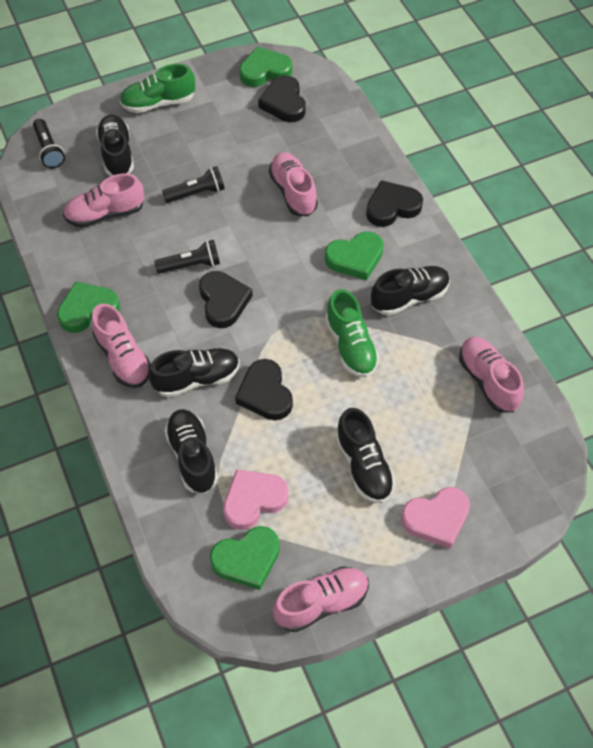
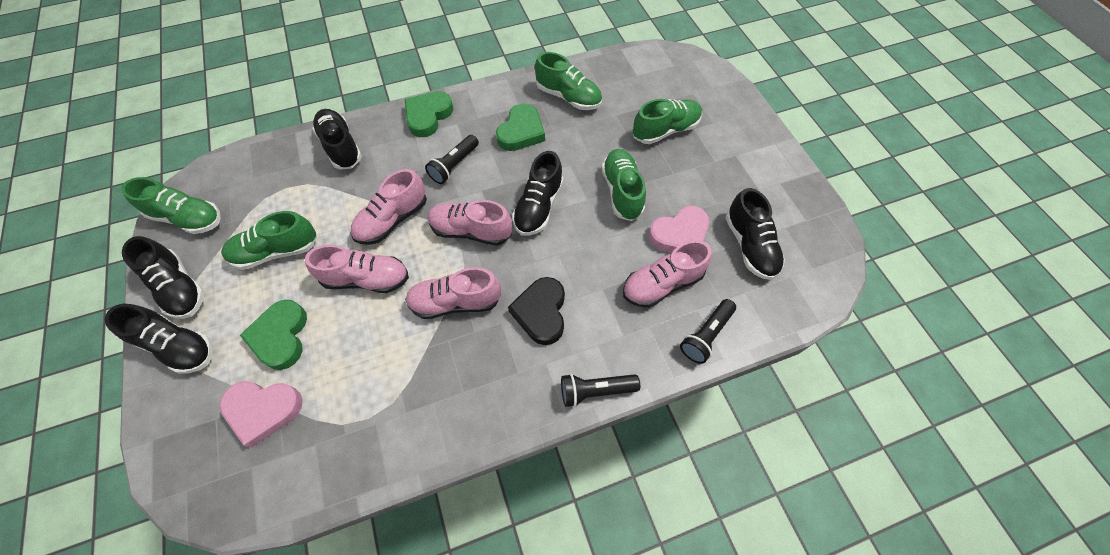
black heart: [199,271,253,328] [235,359,293,420] [258,75,306,122] [366,180,423,227] = 4 -> [508,277,565,345] = 1
green heart: [57,281,120,333] [210,526,280,590] [239,46,292,87] [325,231,384,281] = 4 -> [240,300,307,370] [405,91,453,137] [496,103,545,151] = 3
green shoe: [120,64,195,113] [325,289,379,377] = 2 -> [121,177,221,234] [221,211,317,270] [535,52,602,110] [601,149,646,221] [633,99,702,144] = 5

